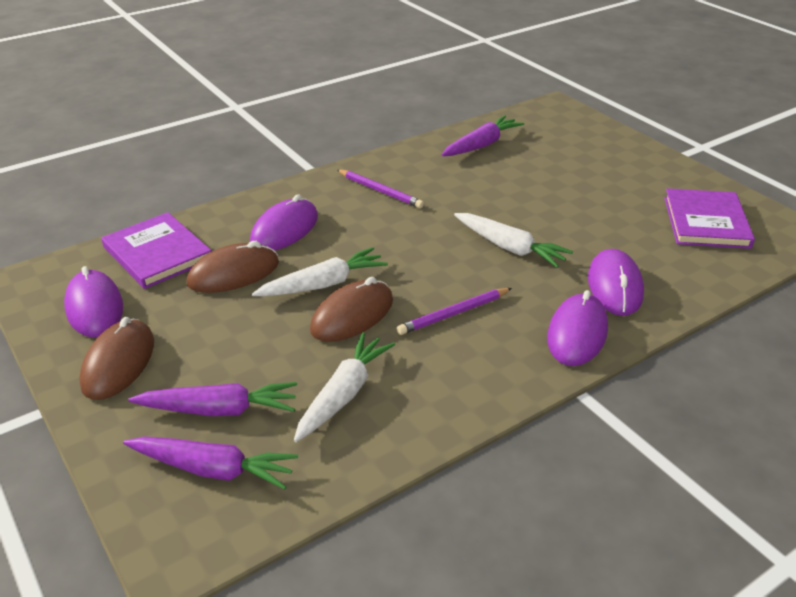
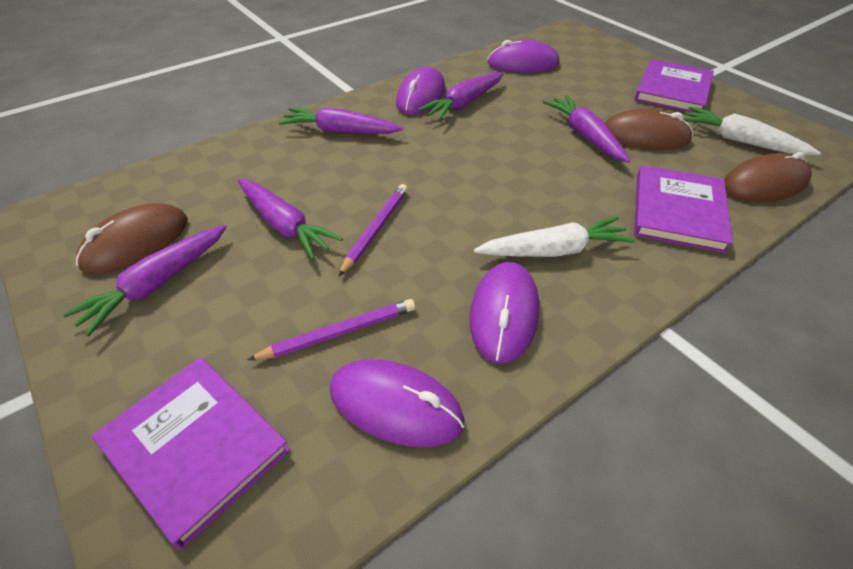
purple book: [101,212,212,289] [664,188,755,249] = 2 -> [92,357,290,549] [634,59,714,113] [634,165,733,253] = 3
purple carrot: [123,436,298,490] [128,382,297,416] [442,115,524,156] = 3 -> [63,225,227,337] [238,179,343,260] [279,107,403,134] [418,72,503,121] [543,95,630,163] = 5
white carrot: [252,247,388,296] [294,332,395,442] [454,213,573,268] = 3 -> [474,216,635,257] [683,106,821,155] = 2

